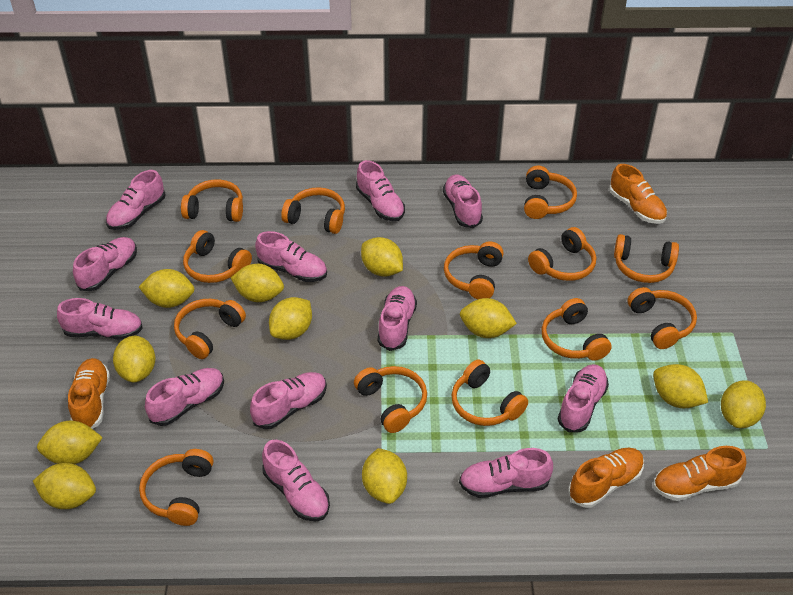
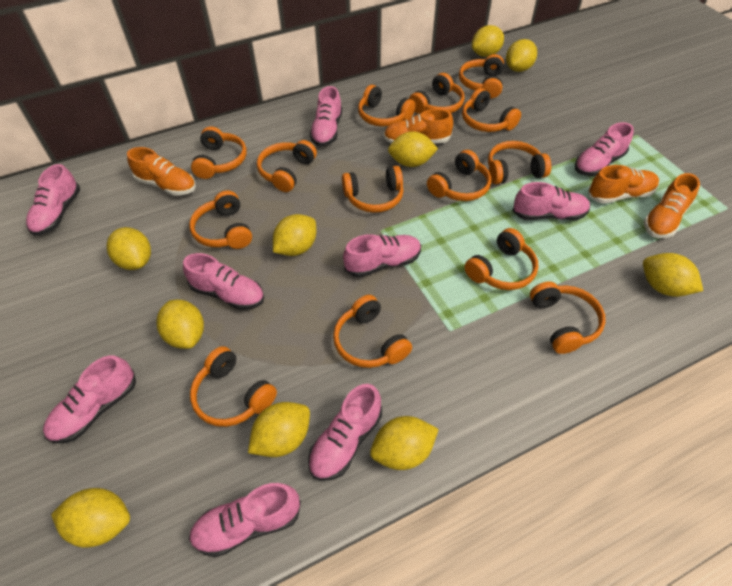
orange headphones: [139,449,213,526] [174,299,246,359] [181,179,243,222] [183,230,252,283] [281,187,345,234] [354,366,427,433] [444,241,504,300] [451,360,528,426] [524,166,577,219] [528,227,596,281] [541,298,612,361] [614,234,679,283] [628,287,697,349] = 13 -> [189,191,252,249] [190,346,277,427] [191,126,247,179] [257,140,317,192] [333,295,412,368] [342,166,404,213] [358,85,415,127] [409,73,465,114] [427,150,491,201] [459,54,504,98] [462,88,521,132] [464,228,538,290] [488,141,551,184] [530,281,606,354] = 14
pink shoe: [57,298,143,340] [73,237,137,291] [106,170,166,230] [145,368,224,426] [250,372,327,429] [255,231,327,282] [262,440,330,521] [356,160,405,221] [378,286,417,351] [443,175,483,228] [459,448,553,498] [558,364,609,432] = 12 -> [26,164,80,236] [43,355,136,443] [183,253,264,310] [189,483,301,557] [308,384,382,481] [310,86,342,146] [343,234,421,277] [512,182,590,220] [575,122,634,176] = 9
yellow lemon: [33,463,96,509] [37,421,103,464] [113,335,156,383] [139,269,194,308] [231,264,284,302] [269,297,312,340] [361,237,403,277] [362,448,407,504] [460,298,517,338] [653,364,708,408] [721,380,766,428] = 11 -> [51,488,130,548] [106,227,151,270] [156,300,204,349] [248,402,310,457] [273,214,316,256] [370,416,439,470] [388,131,438,167] [472,25,504,57] [506,39,537,72] [643,253,703,297] = 10

